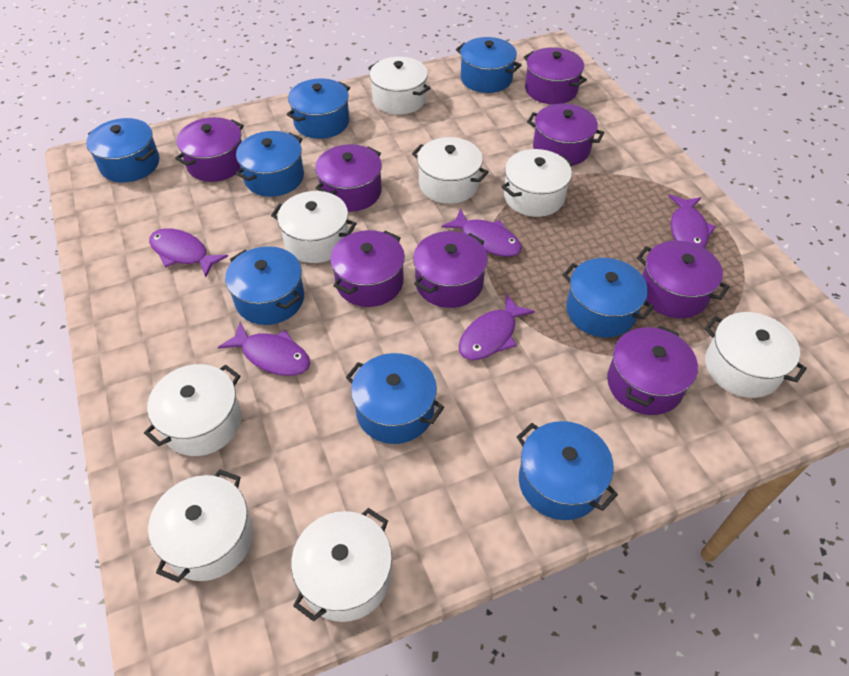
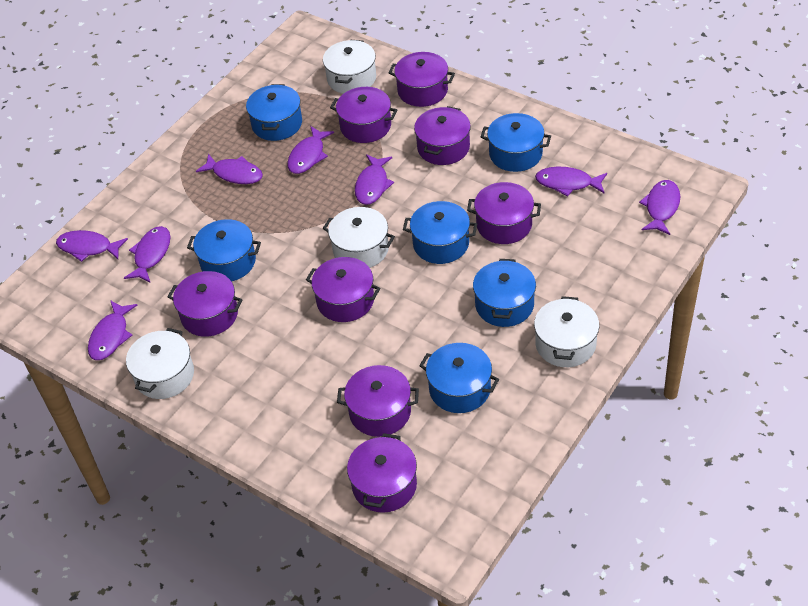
blue pot: [86,118,160,183] [225,246,304,325] [236,131,304,197] [287,78,350,139] [346,353,444,444] [456,37,521,93] [517,421,618,520] [563,258,654,338] = 8 -> [187,219,261,281] [246,84,302,141] [403,201,477,264] [419,343,499,413] [473,259,536,327] [481,113,551,172] = 6
purple fish: [149,228,228,277] [218,322,310,376] [441,208,522,257] [459,294,535,360] [669,195,716,248] = 5 -> [56,230,128,262] [88,300,138,360] [124,226,170,283] [196,154,263,184] [287,126,334,174] [355,155,394,205] [535,167,607,196] [639,180,680,235] = 8
white pot: [144,364,242,456] [148,469,253,582] [271,191,357,263] [291,508,392,622] [368,57,430,115] [412,137,489,204] [502,149,573,217] [705,312,807,398] = 8 -> [126,328,194,399] [323,40,376,94] [323,207,395,268] [534,296,599,367] = 4

